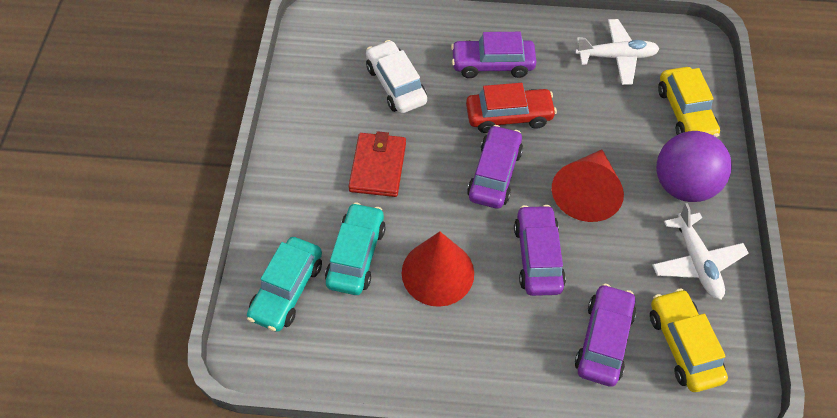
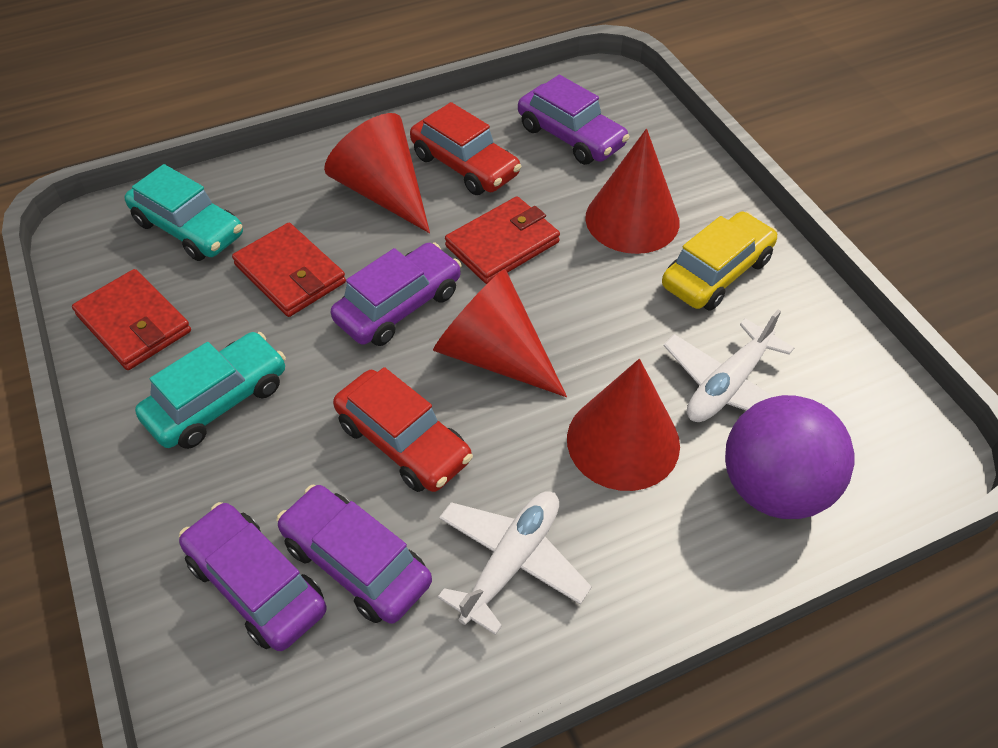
red car: [466,83,557,133] = 1 -> [333,367,473,492] [410,102,521,195] = 2
red cone: [402,232,474,307] [552,149,624,222] = 2 -> [324,113,430,233] [433,269,567,397] [567,359,680,491] [585,129,680,254] = 4
red wallet: [349,131,406,197] = 1 -> [72,269,191,370] [232,223,346,317] [445,196,560,284] = 3
white car: [366,40,427,113] = 1 -> none = 0
yellow car: [650,289,728,392] [658,67,720,137] = 2 -> [662,212,778,311] = 1

